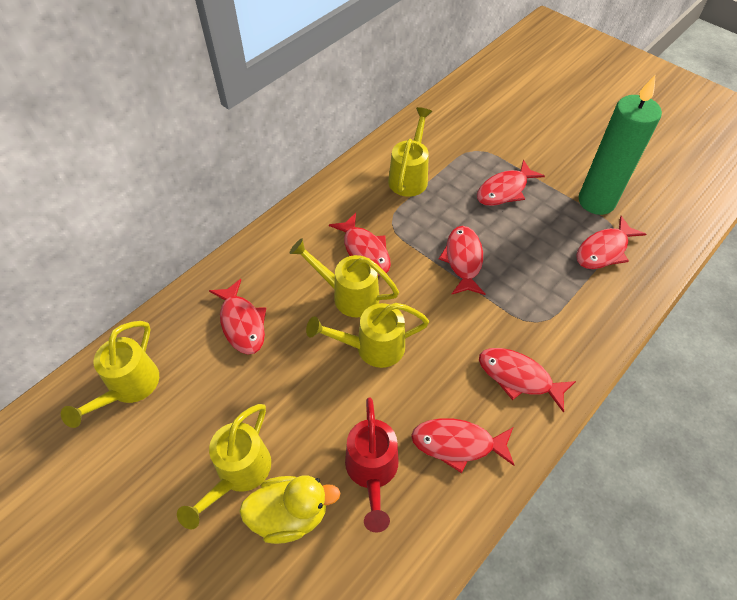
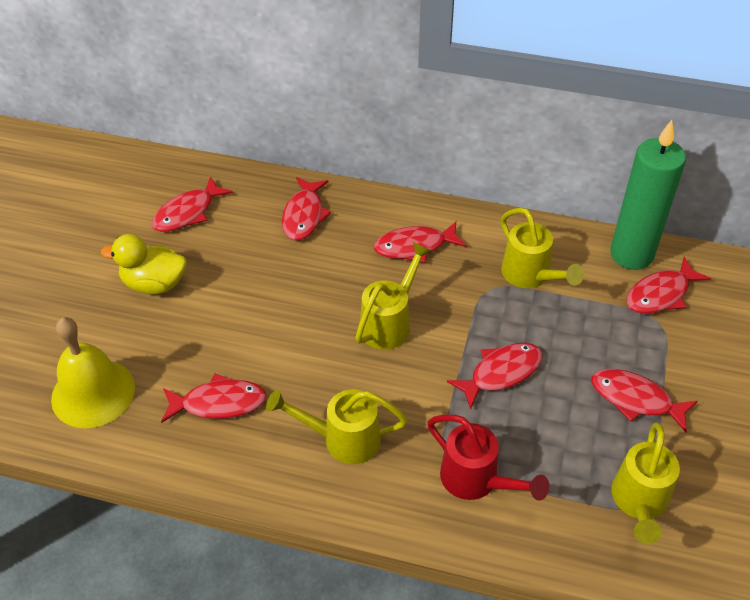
yellow bell: none = 0 -> [51,317,135,428] = 1
yellow watering can: [61,321,159,428] [177,404,271,529] [289,238,399,317] [306,303,429,368] [388,107,432,197] = 5 -> [266,389,407,464] [355,242,432,350] [501,208,584,288] [611,423,680,545] = 4

